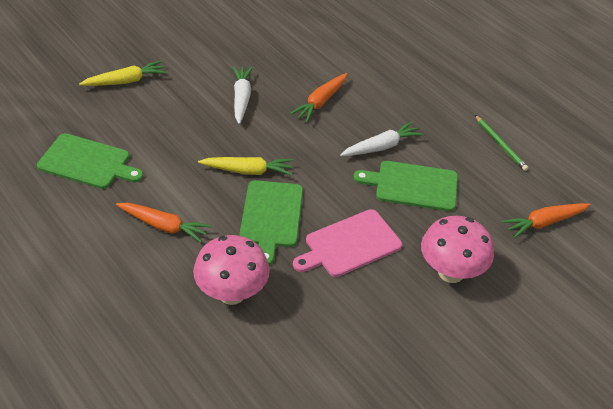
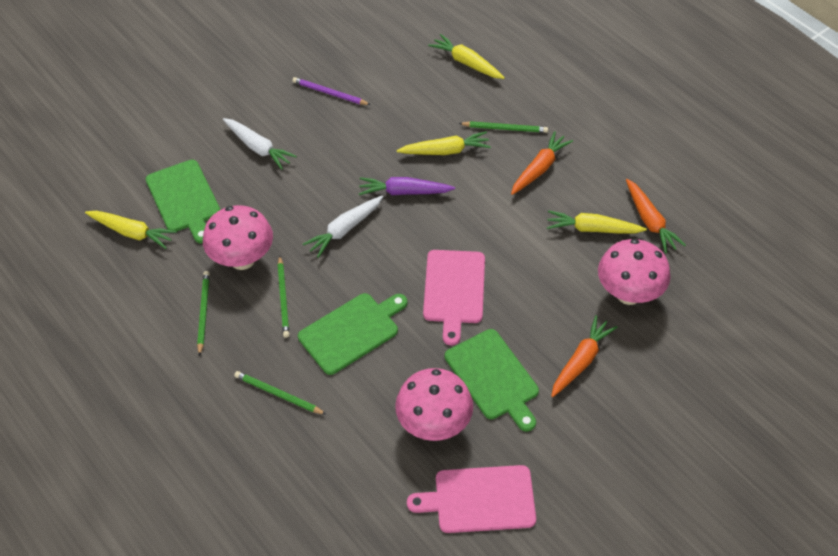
green pencil: [475,115,529,171] = 1 -> [197,271,210,356] [234,371,327,415] [278,256,290,338] [459,121,548,133] = 4
pink cutting board: [293,209,402,277] = 1 -> [407,465,536,533] [423,250,485,346] = 2
pink mushroom: [193,235,270,305] [421,216,494,283] = 2 -> [203,205,273,270] [395,368,473,441] [598,239,671,305] = 3
purple carrot: none = 0 -> [359,177,455,195] = 1
purple pencil: none = 0 -> [292,77,371,105] = 1
yellow carrot: [79,61,167,86] [198,157,293,175] = 2 -> [85,211,177,249] [396,131,491,155] [428,34,505,79] [547,210,647,233] = 4

